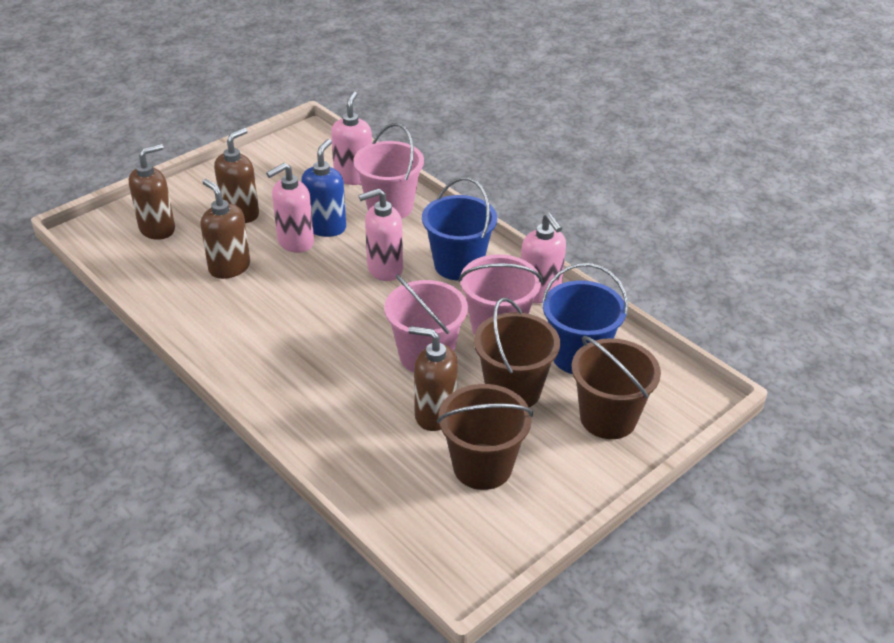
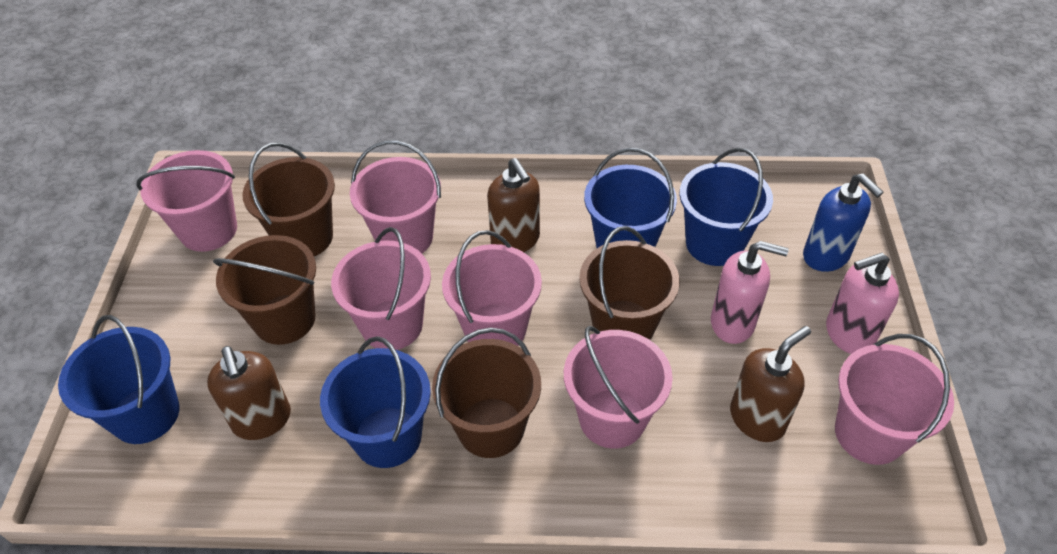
blue bucket: [422,177,497,280] [542,263,628,374] = 2 -> [58,315,180,444] [320,336,431,468] [584,148,677,248] [680,148,773,266] = 4
brown bucket: [437,384,533,490] [474,298,560,407] [572,336,661,439] = 3 -> [213,235,316,345] [242,142,335,256] [432,327,541,458] [579,226,680,340] = 4
brown soap dispenser: [129,144,175,240] [200,179,250,279] [214,128,259,223] [408,326,458,431] = 4 -> [207,346,291,440] [487,158,540,252] [730,326,811,442] = 3
pink bucket: [353,123,424,219] [384,274,468,373] [458,254,543,335] = 3 -> [136,150,237,252] [331,227,431,350] [350,140,441,253] [442,230,542,346] [564,326,673,449] [835,334,954,465] = 6
pink soap dispenser: [266,163,314,253] [331,91,372,185] [358,188,403,281] [521,213,566,303] = 4 -> [711,241,789,344] [826,253,899,354] = 2

